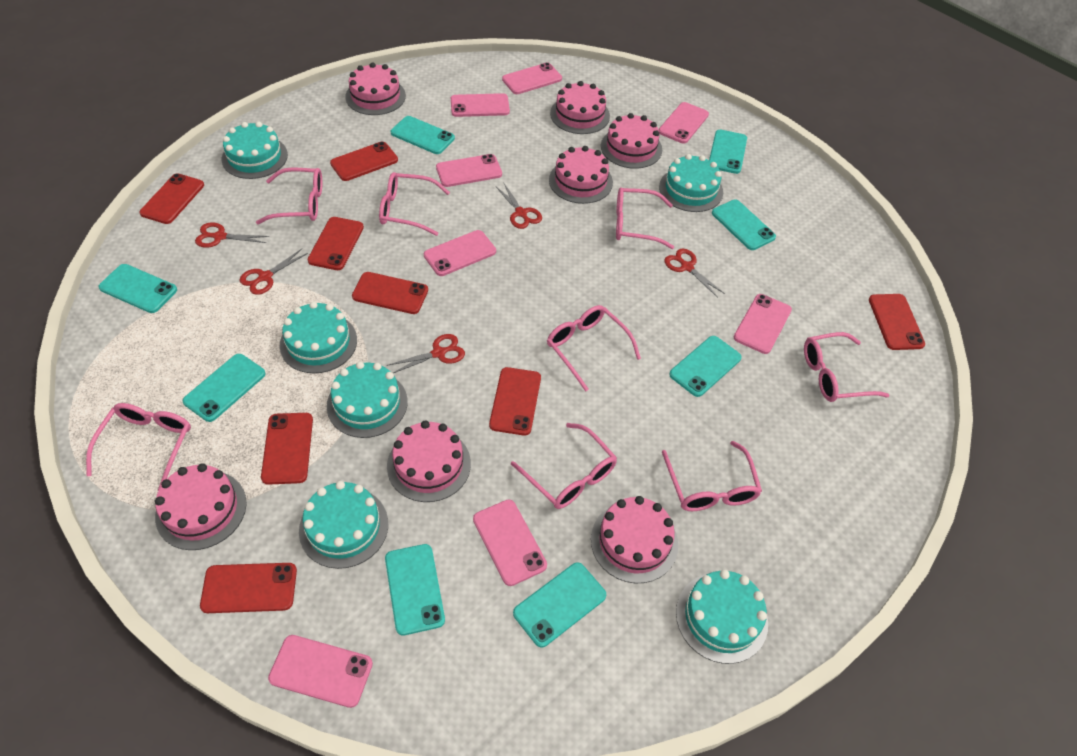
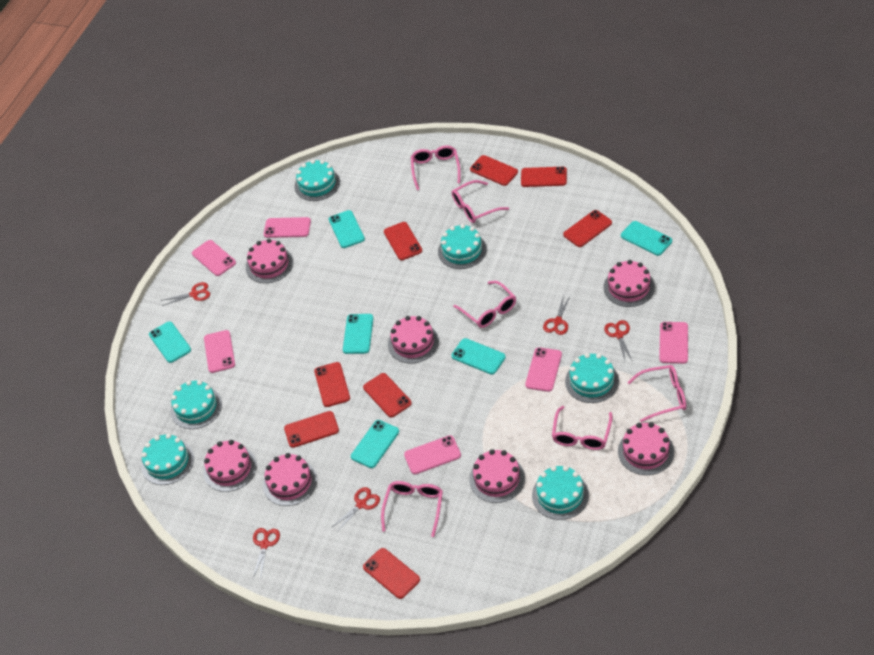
pink glasses: [86,403,191,491] [256,167,323,225] [379,172,450,236] [511,423,617,509] [547,305,641,392] [616,187,674,249] [662,441,762,511] [804,332,889,402] = 8 -> [381,481,443,537] [411,146,461,190] [452,180,509,223] [453,281,516,328] [552,406,613,450] [627,365,686,422] = 6
pink phone: [268,635,373,708] [424,230,496,276] [436,154,502,187] [451,93,510,117] [473,500,547,586] [502,63,562,94] [659,102,709,144] [734,294,792,354] = 8 -> [192,240,236,276] [204,330,235,373] [264,217,311,238] [404,435,461,474] [525,347,562,392] [659,322,688,364] = 6
turquoise phone: [98,264,177,313] [183,354,266,422] [385,544,445,635] [391,116,455,154] [513,562,606,648] [669,336,742,397] [709,130,747,174] [712,200,776,250] = 8 -> [149,321,191,363] [329,210,365,248] [343,314,373,354] [351,420,399,468] [451,338,506,375] [621,221,672,256] = 6

